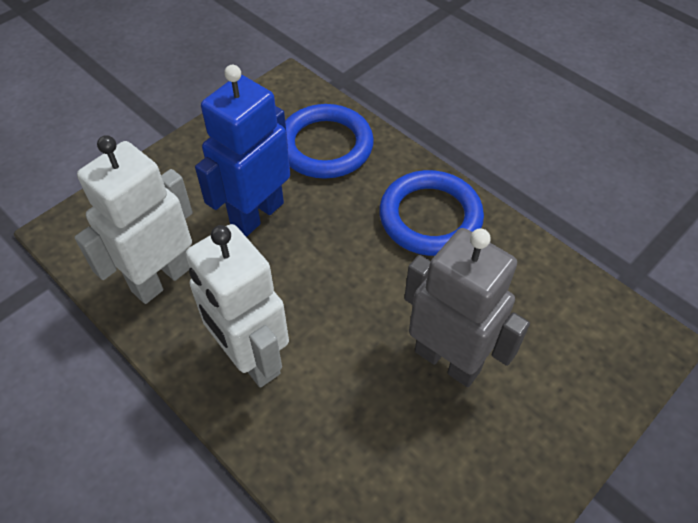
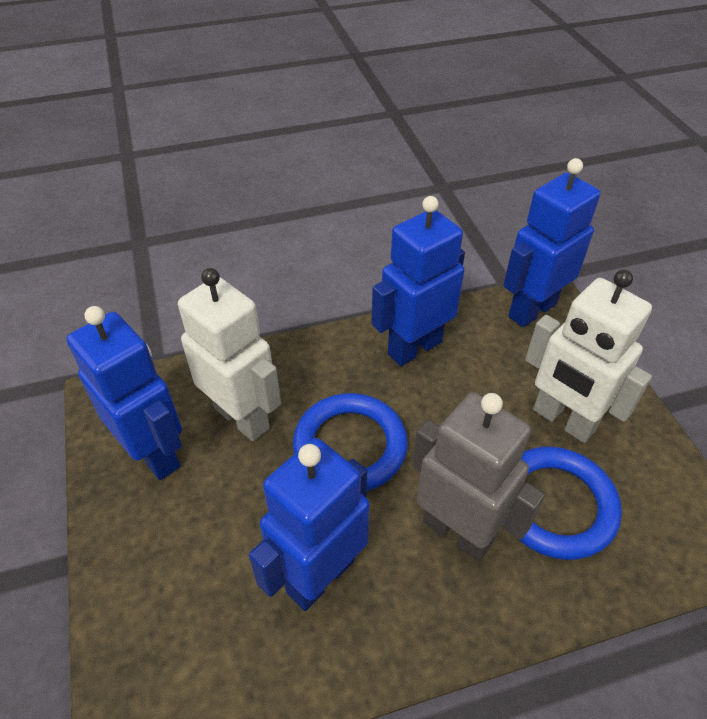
blue robot: [195,65,290,237] = 1 -> [66,306,182,480] [249,438,370,611] [371,196,465,366] [503,158,601,327] = 4

